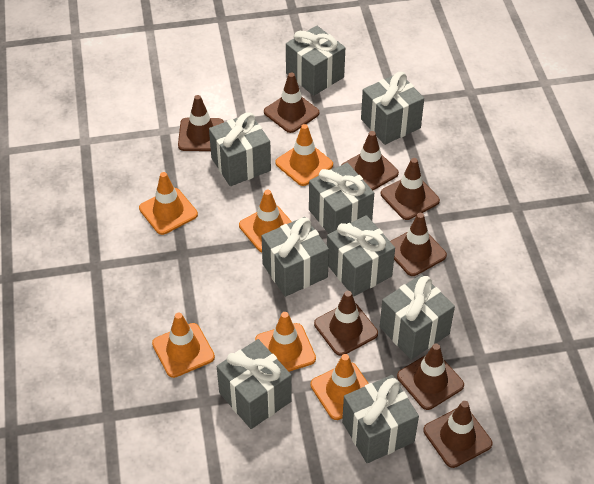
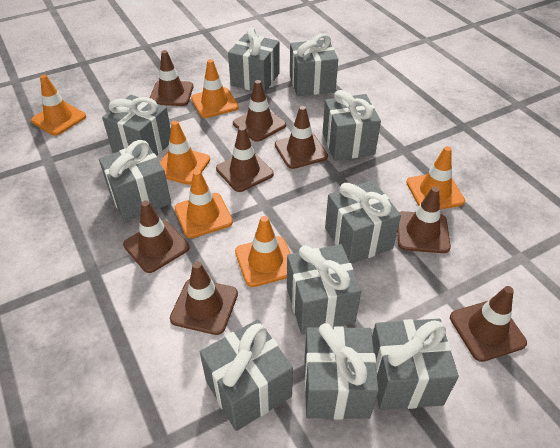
grey gift: [209,112,271,186] [217,339,292,429] [262,217,329,297] [286,26,345,96] [309,163,374,234] [327,215,395,297] [342,375,419,463] [361,72,424,145] [380,274,455,360] = 9 -> [99,140,171,221] [102,95,171,156] [200,320,293,431] [228,27,279,93] [287,244,361,335] [290,34,338,96] [304,323,379,420] [323,90,381,161] [325,180,401,264] [372,319,459,410] = 10

